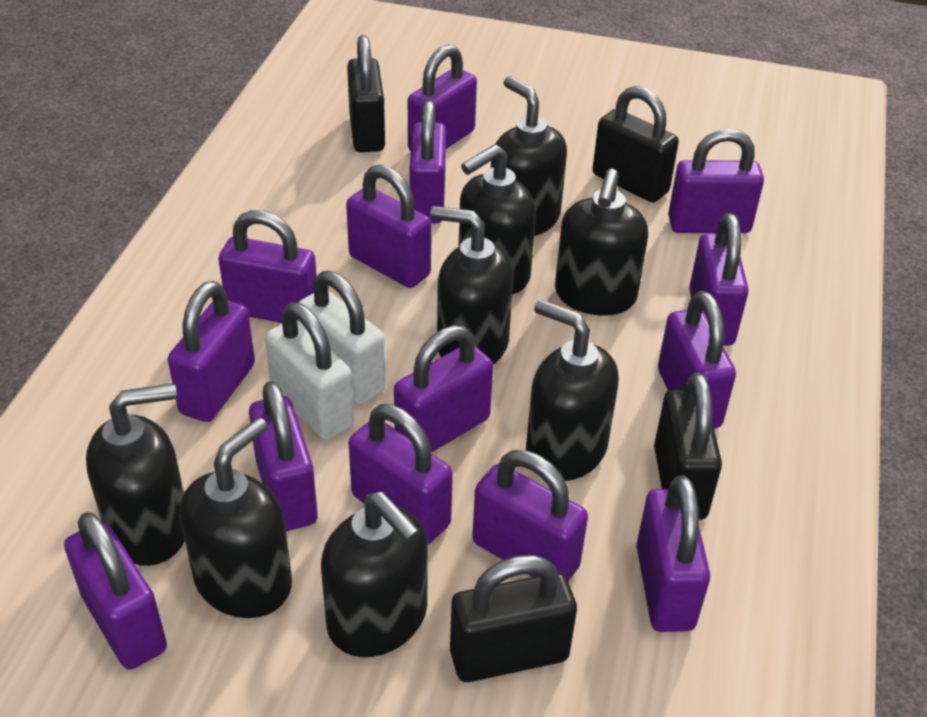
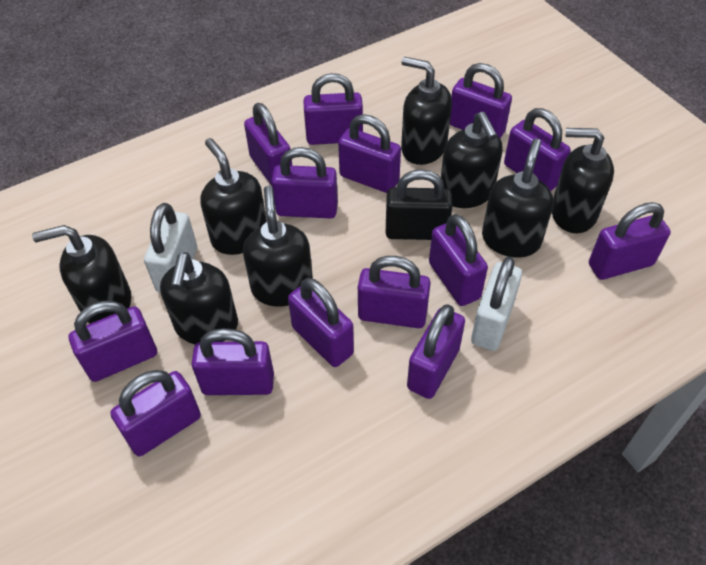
black padlock: [347,35,385,152] [450,555,577,682] [592,86,679,202] [654,373,722,520] = 4 -> [386,169,453,240] = 1

